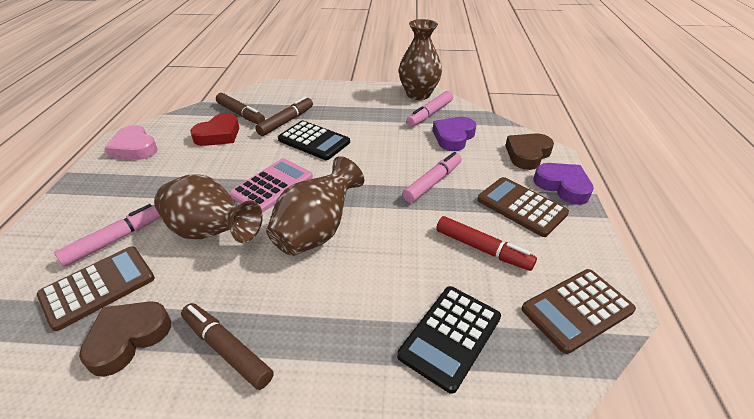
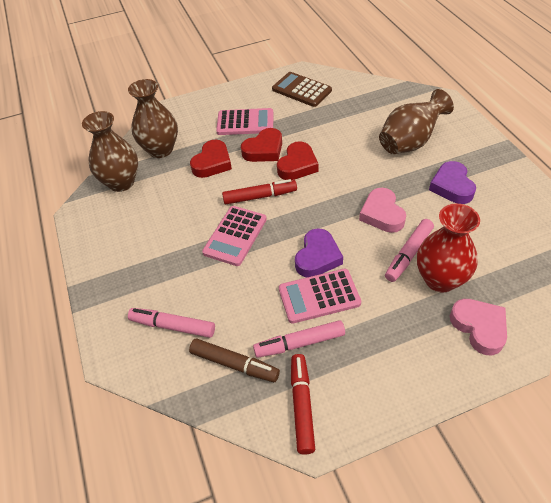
black calculator: [278,121,350,160] [397,286,501,394] = 2 -> none = 0
brown calculator: [37,246,155,331] [477,177,569,237] [521,269,636,354] = 3 -> [272,72,332,107] = 1
brown heart: [79,301,171,377] [505,133,554,170] = 2 -> none = 0
brown marker: [181,303,274,390] [216,93,265,124] [255,97,313,136] = 3 -> [189,339,280,382] = 1
pink calculator: [229,158,313,213] = 1 -> [202,206,267,266] [216,108,273,135] [279,269,361,324] = 3
pink heart: [105,125,158,160] = 1 -> [359,188,406,233] [450,299,507,355] = 2
red heart: [190,113,239,146] = 1 -> [190,140,232,178] [241,128,282,162] [277,141,319,180] = 3
red marker: [436,216,537,271] = 1 -> [222,179,297,204] [291,354,315,455] = 2
red vase: none = 0 -> [417,204,480,293] = 1

